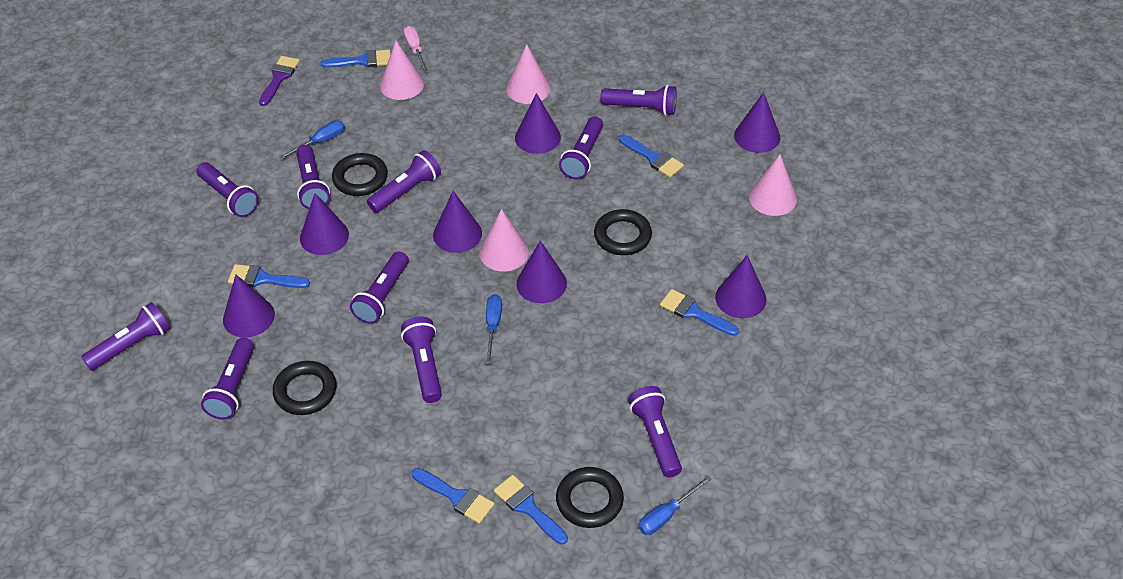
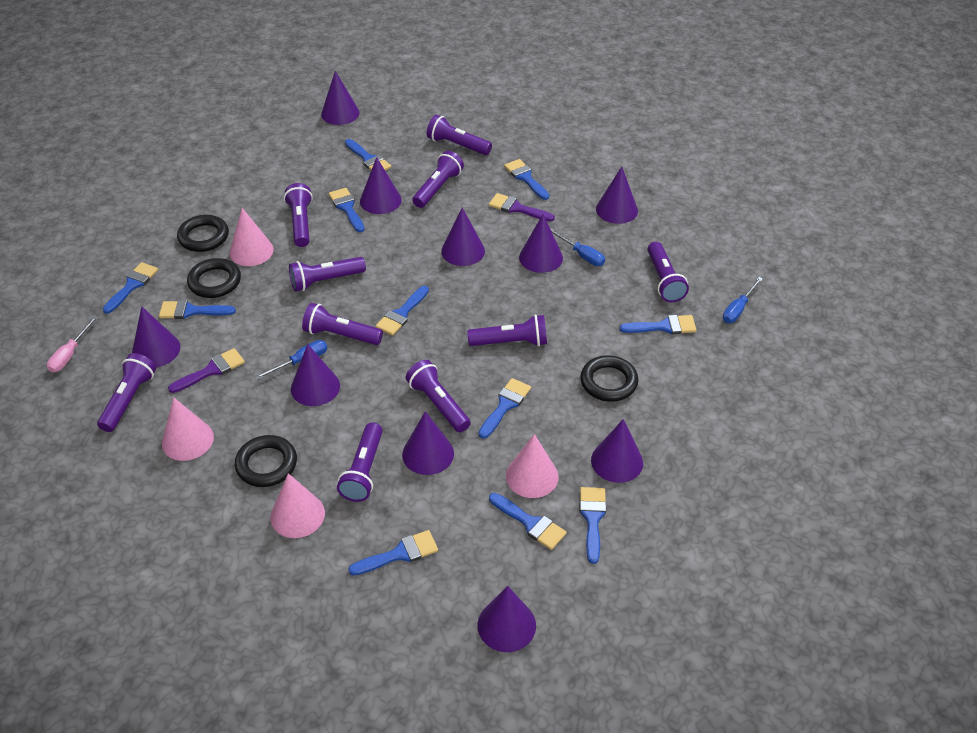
blue brush: [228,264,310,288] [320,50,391,68] [412,468,494,524] [494,475,568,545] [619,134,684,178] [660,289,739,336] = 6 -> [103,262,158,314] [159,300,236,319] [329,188,364,232] [345,139,391,171] [348,530,438,576] [376,286,429,336] [479,378,531,439] [489,493,567,550] [504,159,549,200] [580,487,606,564] [620,315,697,334] = 11
purple brush: [259,56,300,106] = 1 -> [168,348,245,393] [489,193,555,221] = 2
purple cone: [223,275,275,338] [300,193,349,255] [433,191,482,253] [515,93,561,154] [516,240,567,303] [715,255,767,318] [734,92,780,153] = 7 -> [132,306,180,367] [291,344,340,406] [321,71,359,125] [360,157,402,214] [402,411,454,475] [441,208,485,266] [478,586,536,652] [519,214,563,273] [591,419,643,483] [596,167,638,224] = 10

